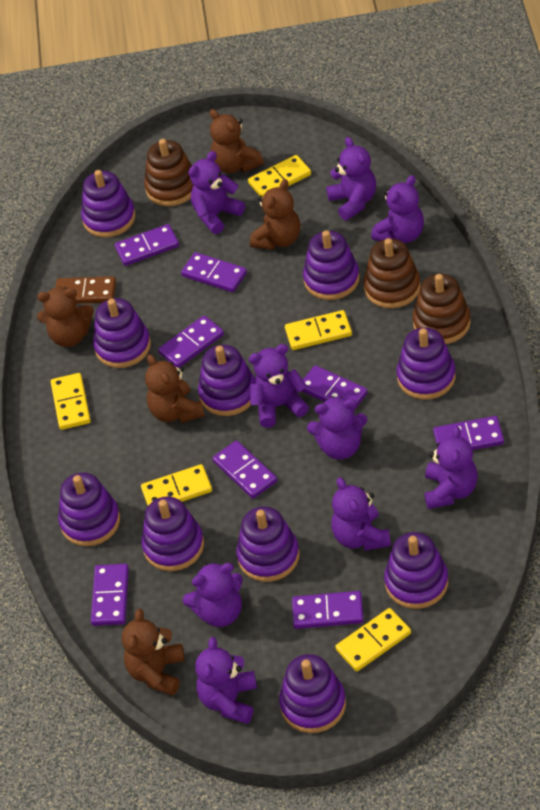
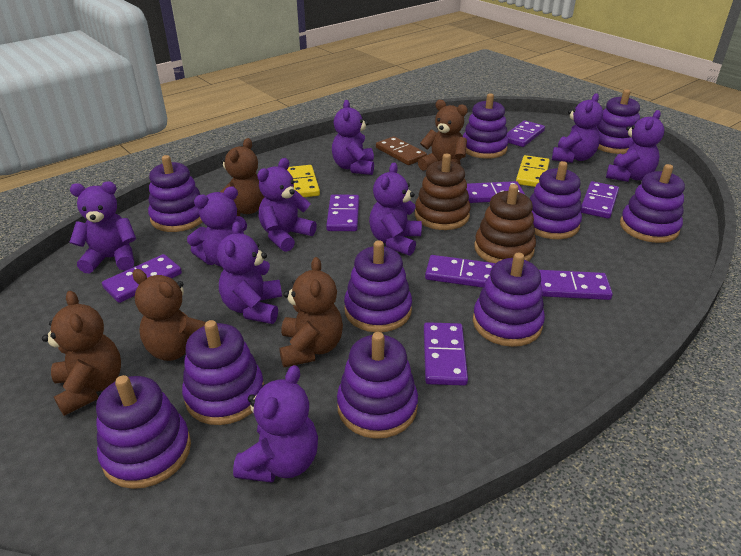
brown stacking toy: [144,139,194,206] [363,238,421,308] [413,274,471,344] = 3 -> [415,154,470,230] [474,184,536,263] = 2
yellow domino: [51,373,91,430] [141,464,212,506] [248,155,311,197] [285,310,352,350] [335,608,411,671] = 5 -> [287,165,320,197] [516,155,550,187] = 2

